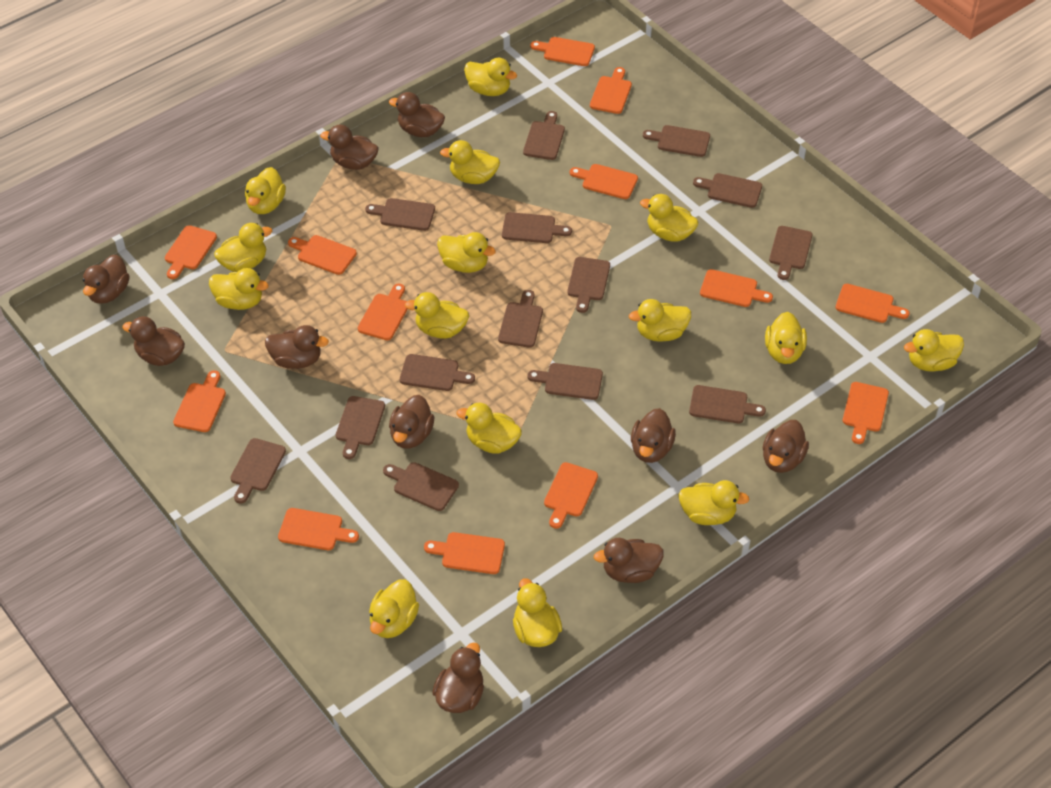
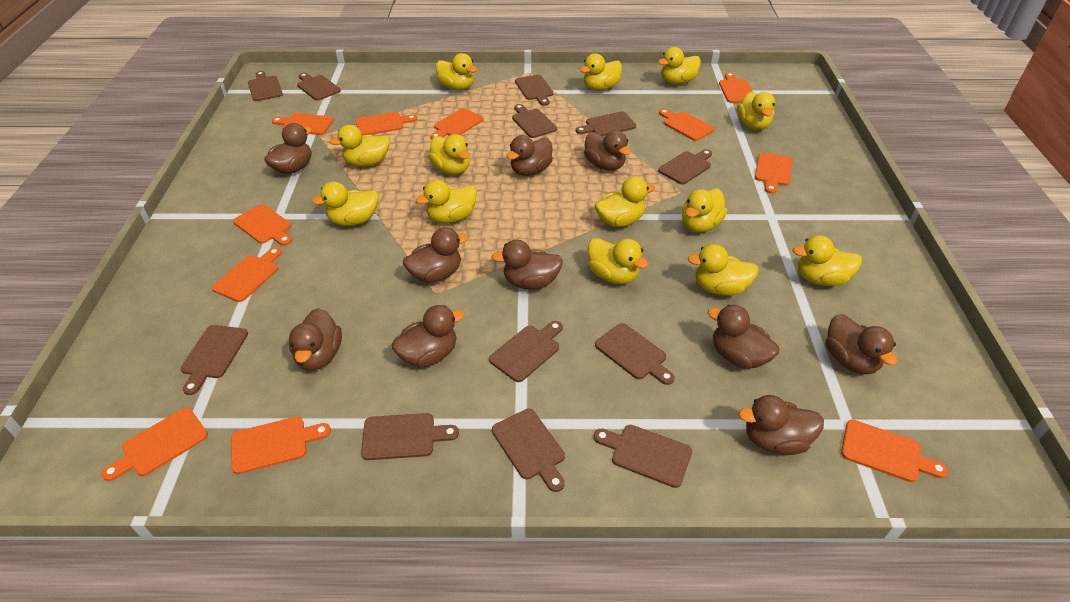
brown cutting board: [230,438,286,504] [336,396,385,459] [365,198,435,231] [383,462,459,511] [400,354,475,391] [498,290,543,348] [502,212,572,243] [523,111,565,160] [528,363,603,400] [567,257,610,313] [643,125,710,157] [689,385,766,423] [693,173,762,208] [769,226,812,280] = 14 -> [181,325,248,395] [248,71,283,101] [297,73,341,100] [361,413,459,460] [489,321,563,382] [492,409,565,492] [512,104,557,138] [515,75,553,106] [576,111,636,136] [594,425,692,488] [595,323,675,385] [658,149,712,185] = 12
orange cutting board: [165,225,217,279] [173,370,226,432] [278,508,359,550] [288,235,357,275] [358,283,408,340] [424,532,505,574] [530,37,595,66] [544,462,598,529] [570,164,638,199] [590,67,632,114] [700,269,773,307] [835,284,909,323] [843,382,889,444] = 13 -> [102,408,208,481] [212,247,282,302] [231,417,331,474] [233,204,292,246] [272,113,334,135] [356,112,417,136] [430,108,483,140] [659,109,715,141] [719,72,753,103] [755,152,793,194] [841,420,948,482] = 11
yellow duck: [209,268,269,310] [214,223,272,272] [245,167,286,214] [369,579,419,638] [405,292,469,339] [437,232,496,273] [440,140,500,184] [457,403,522,454] [464,58,517,96] [513,578,562,647] [629,299,691,342] [640,194,698,242] [678,480,750,525] [765,312,807,364] [904,329,964,372] = 15 -> [312,181,378,226] [329,125,390,167] [416,180,477,223] [428,134,470,175] [436,53,478,91] [580,53,622,91] [588,238,649,284] [595,176,655,227] [658,47,701,84] [682,189,727,232] [687,244,759,296] [737,92,775,130] [793,235,862,286] = 13

